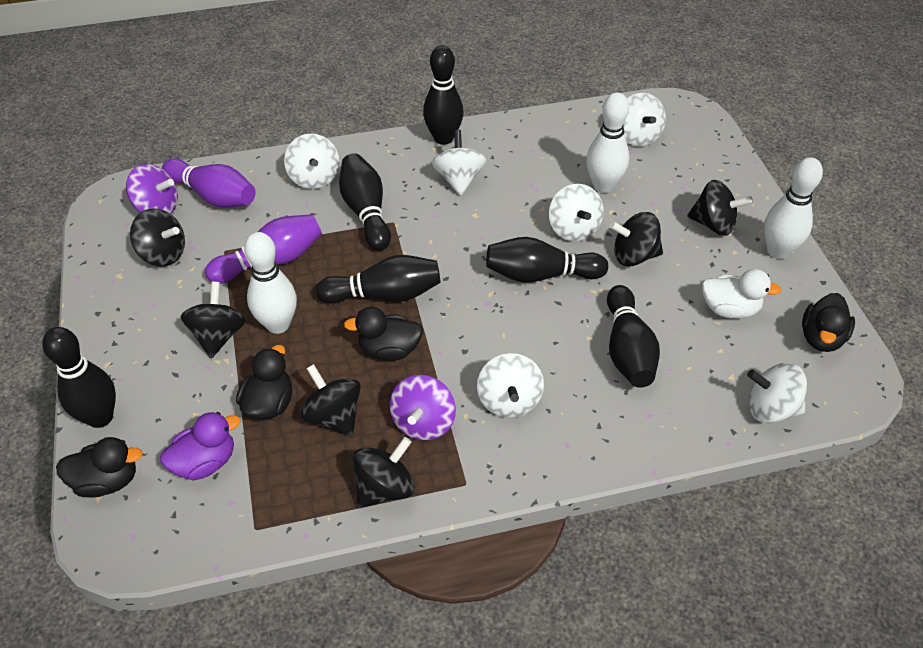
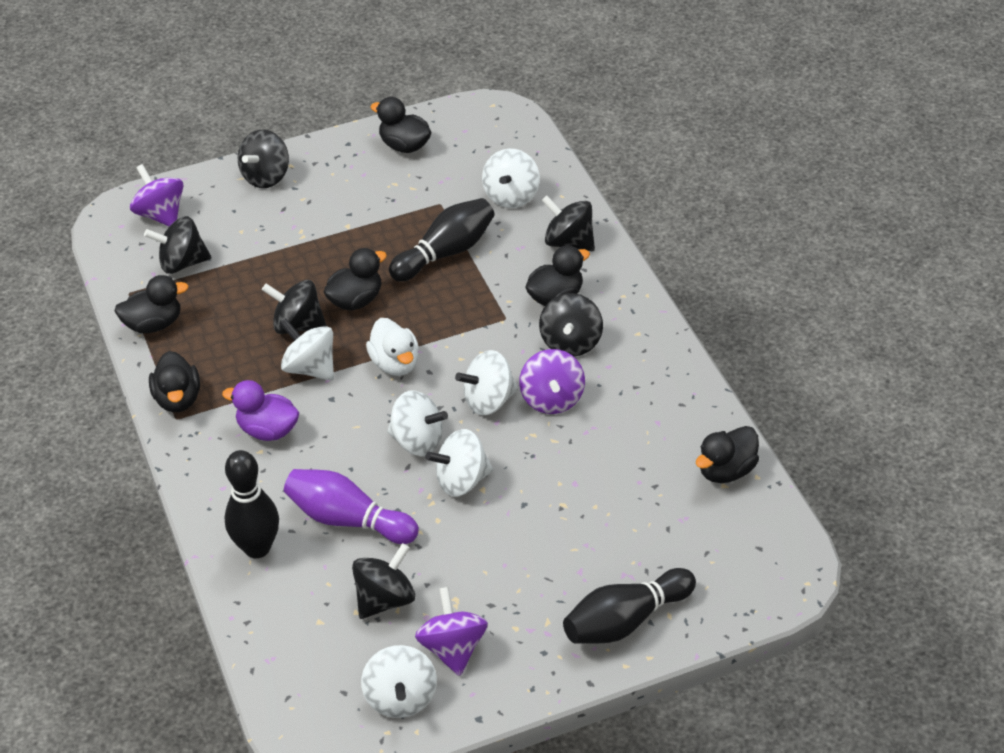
black bowling pin: [42,327,116,428] [316,255,441,304] [339,153,391,251] [423,45,463,145] [486,237,608,283] [607,285,660,388] = 6 -> [225,450,279,558] [389,198,495,282] [563,568,696,644] = 3
black duck: [56,437,143,498] [236,345,292,420] [344,307,423,361] [802,293,855,352] = 4 -> [115,275,188,333] [149,351,200,412] [324,248,387,311] [371,97,431,153] [525,245,590,306] [696,426,759,483] = 6
purple bowling pin: [162,159,256,208] [205,214,322,284] = 2 -> [284,469,419,544] = 1
purple spinning top: [126,164,178,214] [389,375,456,441] = 2 -> [130,164,184,227] [415,587,488,676] [519,349,585,414] = 3
white bowling pin: [244,232,297,334] [586,92,629,193] [764,157,823,259] = 3 -> none = 0

